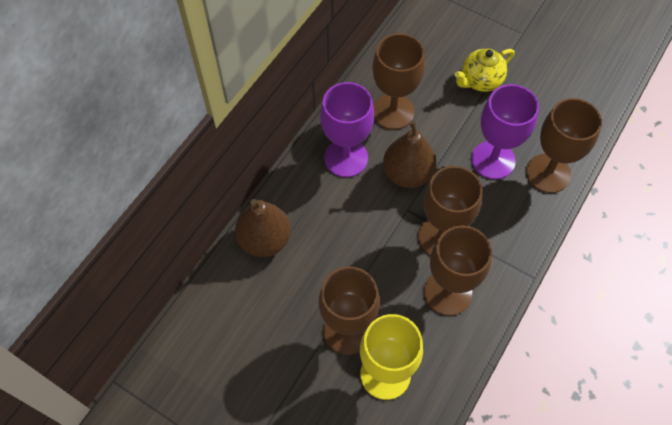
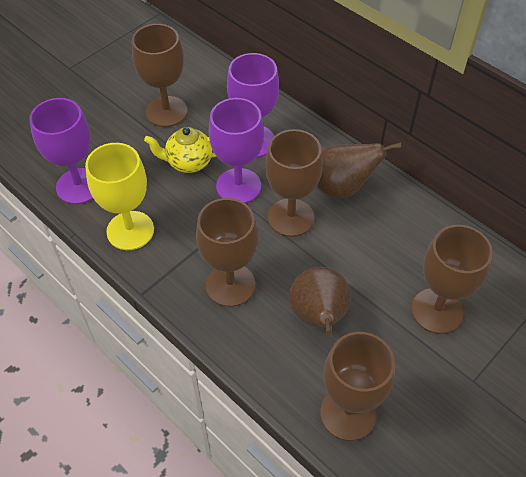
purple goblet: [320,82,374,177] [471,84,539,180] = 2 -> [29,98,93,204] [209,98,264,203] [227,53,279,158] = 3

